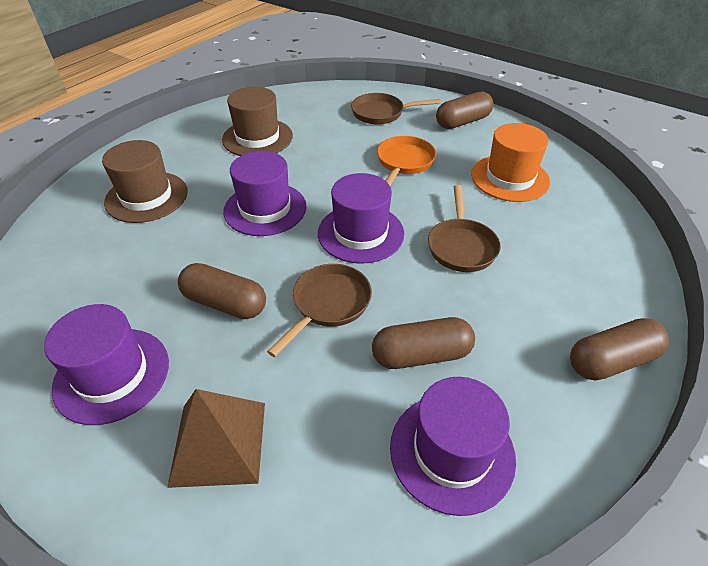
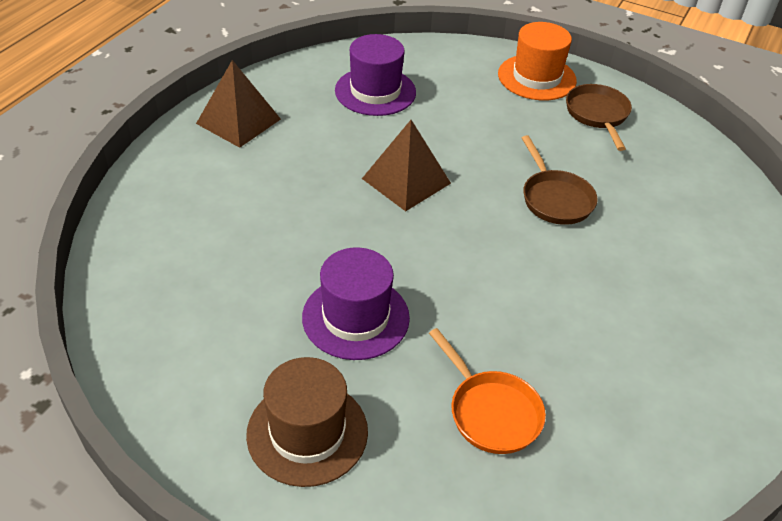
brown capsule: [178,263,266,319] [372,317,475,369] [436,92,494,129] [570,318,669,380] = 4 -> none = 0
brown hat: [102,140,188,223] [222,87,293,156] = 2 -> [246,357,368,487] = 1
brown pan: [267,264,372,357] [351,93,441,125] [428,185,501,272] = 3 -> [522,135,598,225] [566,84,632,151] = 2
brown pyramid: [167,389,265,488] = 1 -> [196,60,281,148] [362,120,451,211] = 2
purple hat: [44,304,169,425] [223,151,307,236] [318,173,404,264] [390,377,516,516] = 4 -> [302,247,410,360] [335,34,416,116] = 2

